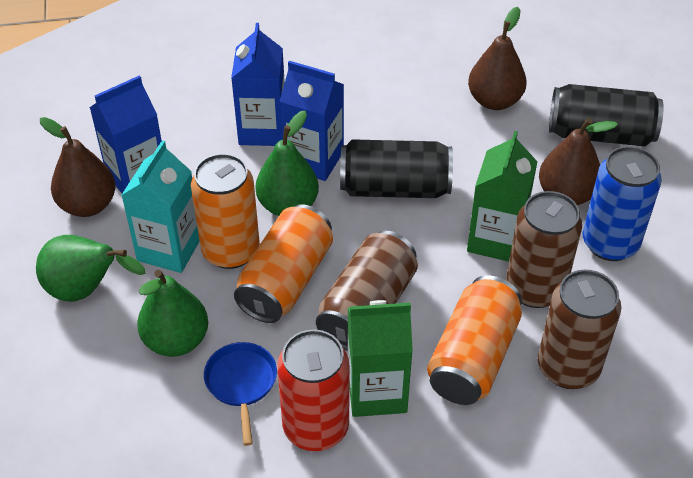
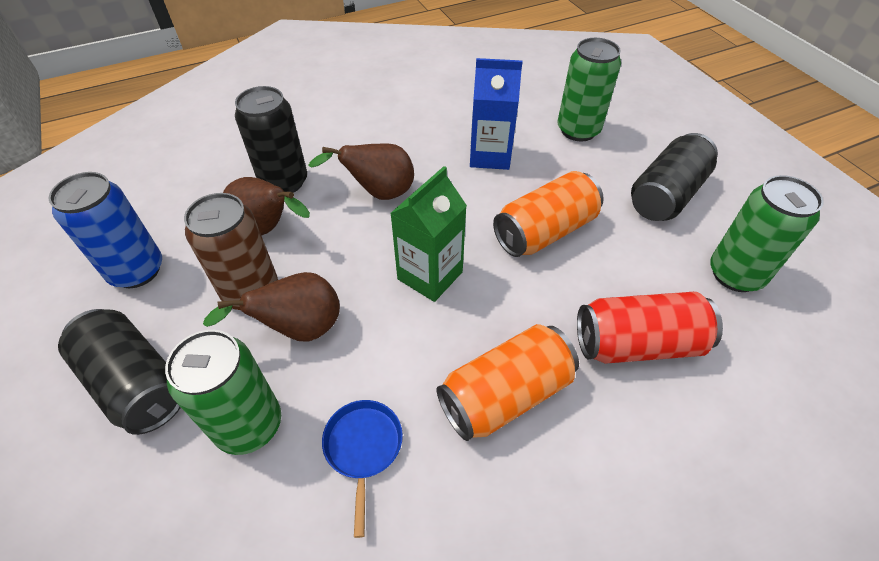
black can: [340,139,453,198] [549,84,664,147] = 2 -> [58,309,181,435] [235,86,307,193] [631,133,718,221] = 3
blue carton: [89,75,162,193] [231,23,285,146] [279,61,344,181] = 3 -> [470,58,523,170] = 1
brown can: [316,231,418,351] [506,191,582,308] [538,270,621,389] = 3 -> [184,193,278,310] = 1
green can: none = 0 -> [165,330,281,455] [558,38,621,142] [710,175,824,292] = 3
green carton: [348,300,413,417] [467,131,538,262] = 2 -> [390,166,467,302] = 1
green pear: [36,235,145,302] [137,270,208,357] [256,111,319,216] = 3 -> none = 0
orange can: [191,153,260,269] [234,204,333,323] [427,276,522,405] = 3 -> [437,324,579,441] [493,171,604,257] = 2
turquoise carton: [121,140,200,273] = 1 -> none = 0

